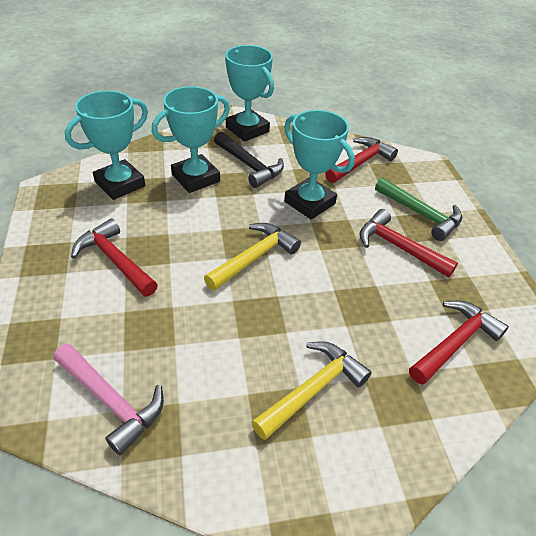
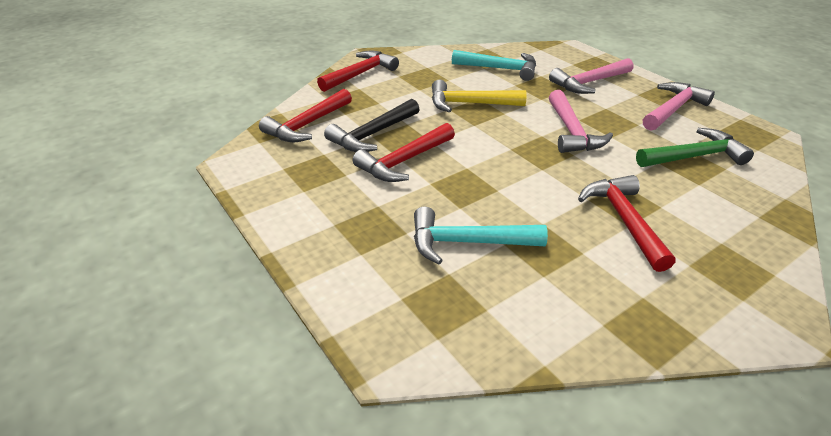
pink hammer: [53,344,164,455] = 1 -> [549,58,633,94] [549,90,613,153] [643,82,715,131] = 3
turquoise hammer: none = 0 -> [414,206,548,264] [452,50,536,81] = 2
turquoise trophy: [65,90,148,200] [152,86,230,193] [225,45,274,142] [284,110,355,219] = 4 -> none = 0
yellow hammer: [204,223,301,291] [251,341,372,440] = 2 -> [432,80,527,112] = 1

